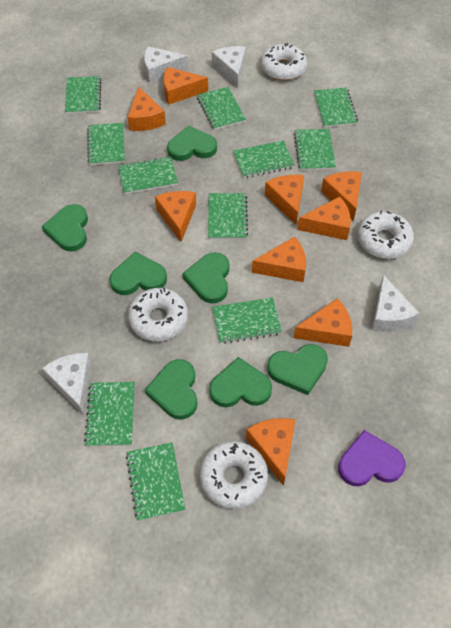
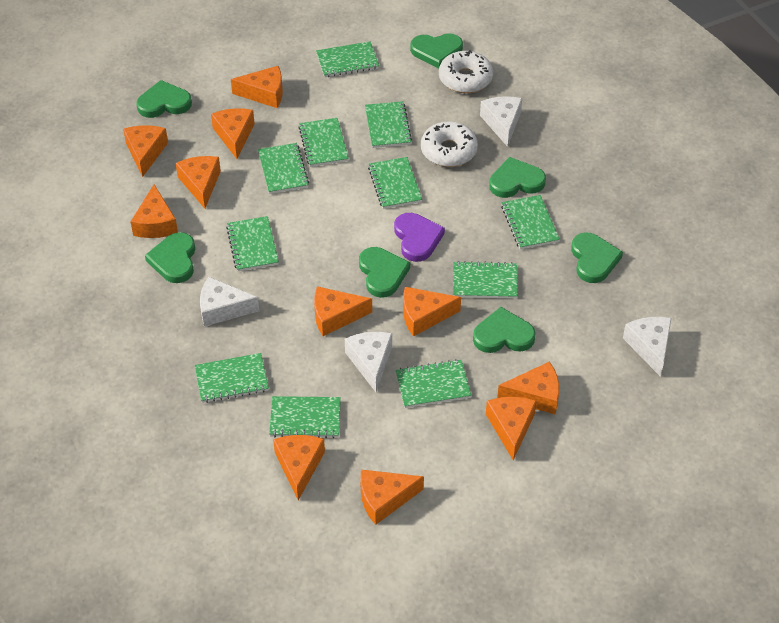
orange cheese: [127,86,166,131] [155,191,196,242] [164,67,208,105] [246,418,295,486] [252,237,306,282] [265,175,304,224] [294,298,352,347] [297,197,351,240] [321,171,362,221] = 9 -> [123,125,168,177] [130,184,178,238] [176,156,221,209] [211,108,255,159] [231,66,283,108] [273,435,325,500] [314,286,372,336] [360,470,424,525] [403,287,461,337] [486,397,537,460] [497,361,559,414] = 11
white donut: [128,288,188,342] [199,441,268,509] [260,43,307,81] [357,211,414,259] = 4 -> [421,122,478,167] [439,50,493,93] = 2

